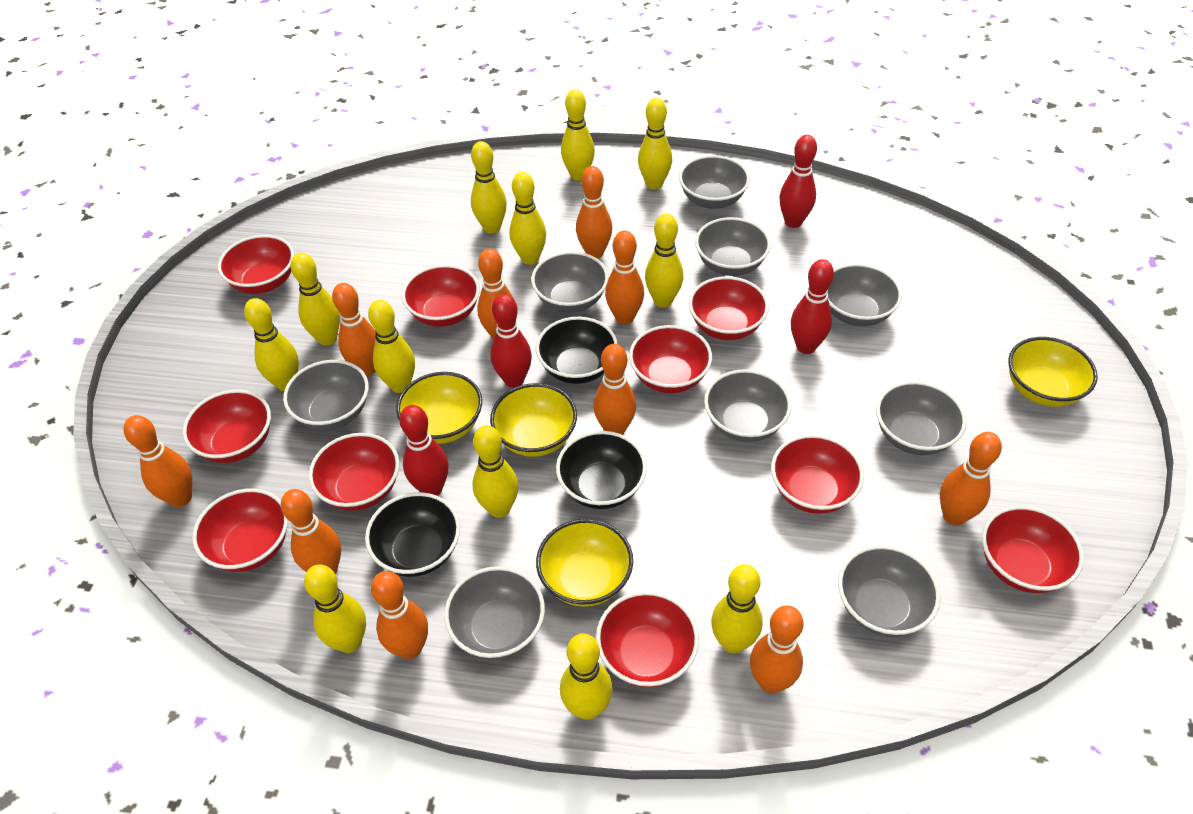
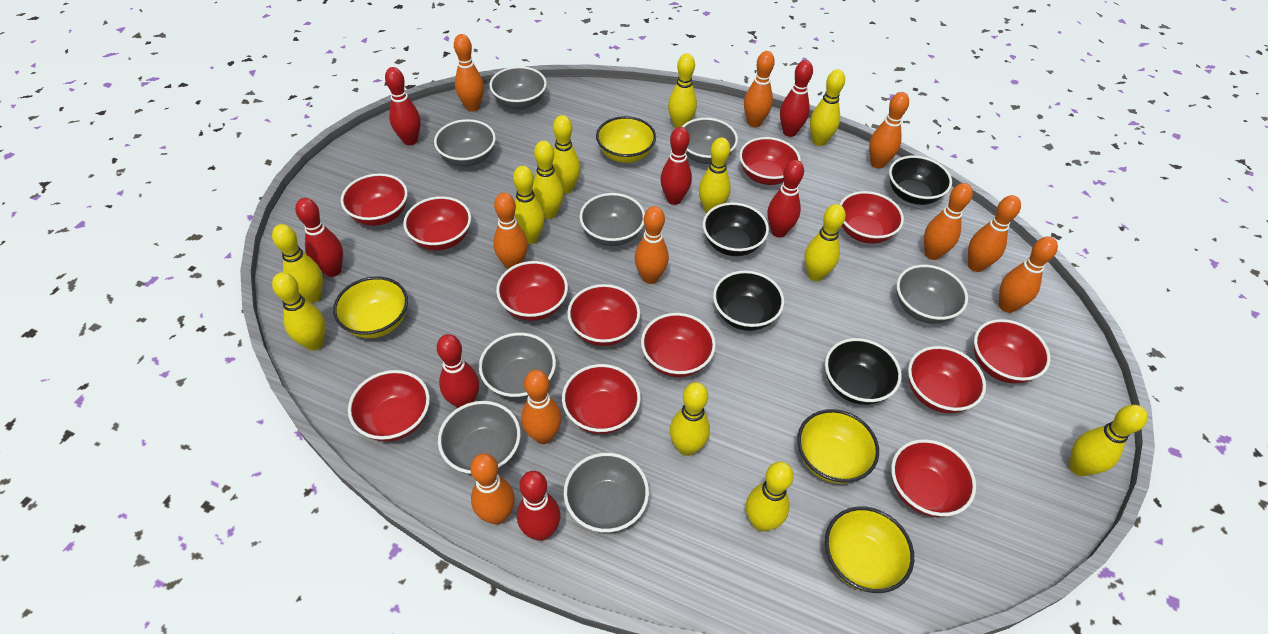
black bowl: [365,492,460,577] [536,317,618,384] [556,431,647,509] = 3 -> [703,202,769,256] [713,270,784,331] [825,338,902,405] [889,156,952,205] = 4
grey bowl: [283,360,369,430] [444,566,545,659] [531,251,609,313] [679,155,750,209] [695,217,771,276] [704,369,791,442] [828,263,902,326] [838,545,941,637] [876,381,966,455] = 9 -> [434,119,496,167] [438,401,521,475] [479,333,556,400] [489,66,547,110] [564,453,649,533] [579,193,645,246] [682,118,738,164] [897,265,968,324] = 8
red bowl: [183,390,271,463] [192,488,288,572] [218,235,294,294] [309,433,399,511] [402,264,480,327] [596,591,699,687] [629,325,712,393] [689,276,769,340] [771,434,864,514] [982,506,1084,593] = 10 -> [341,173,408,226] [348,370,430,442] [403,196,471,250] [496,261,568,321] [562,364,641,434] [567,284,640,346] [641,313,716,377] [739,137,801,185] [839,191,904,244] [891,439,976,517] [908,346,986,413] [974,319,1051,384] = 12
red bowling pin: [399,405,449,496] [490,294,532,388] [779,135,817,228] [791,259,834,354] = 4 -> [295,198,343,277] [385,67,421,145] [437,334,479,408] [517,471,561,541] [660,127,692,205] [768,160,804,237] [780,60,813,137] = 7

